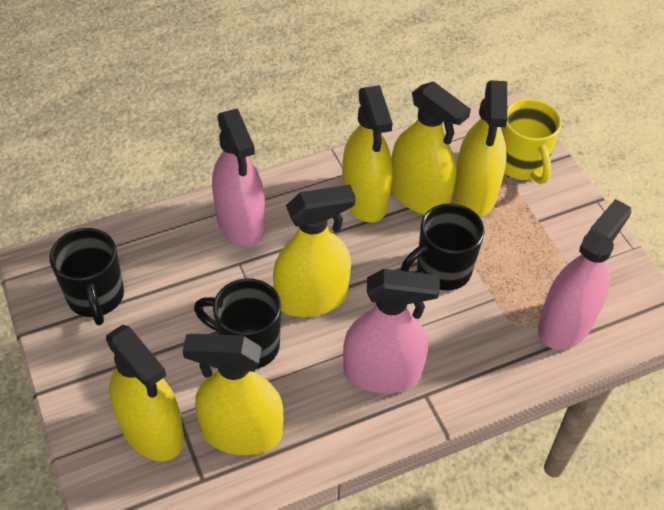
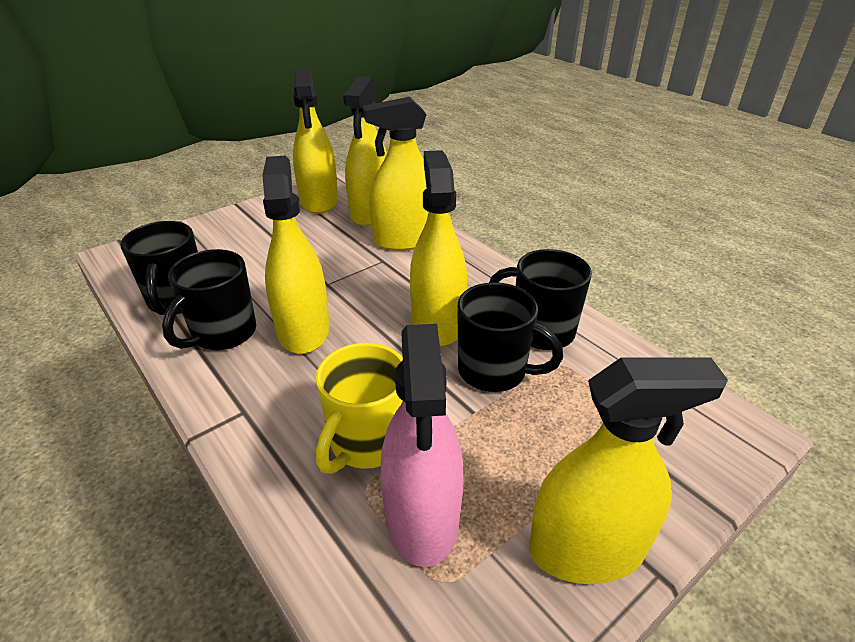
black mug: [50,228,124,325] [194,278,281,369] [401,203,485,291] = 3 -> [120,221,198,315] [162,249,256,350] [457,282,563,392] [489,249,592,350] = 4
pink spray bottle: [212,109,265,247] [343,269,440,393] [538,199,631,350] = 3 -> [380,324,464,567] = 1

